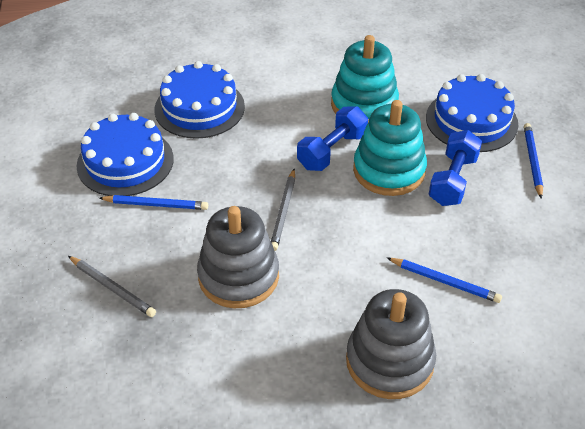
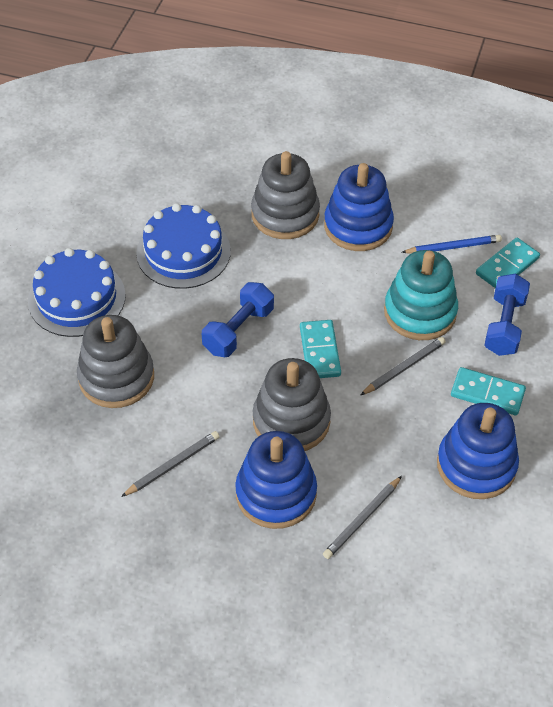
blue cake: [77,113,174,196] [155,61,245,139] [426,74,518,152] = 3 -> [28,248,126,337] [136,203,231,289] = 2
blue pencil: [99,195,208,210] [387,258,502,303] [524,123,543,199] = 3 -> [402,235,502,254] = 1
blue stacking toy: none = 0 -> [235,431,317,529] [324,163,394,251] [437,403,519,499] = 3
grey pencil: [68,256,156,317] [271,169,295,251] = 2 -> [121,431,220,497] [323,476,402,559] [361,337,446,395] = 3
grey stacking toy: [197,206,279,308] [346,289,436,399] = 2 -> [77,315,154,408] [251,151,320,239] [252,358,331,451] = 3
turquoise domino: none = 0 -> [300,320,341,378] [451,367,526,415] [476,238,540,288] = 3
turquoise stacking toy: [331,35,399,123] [353,100,427,196] = 2 -> [384,250,458,340] = 1

